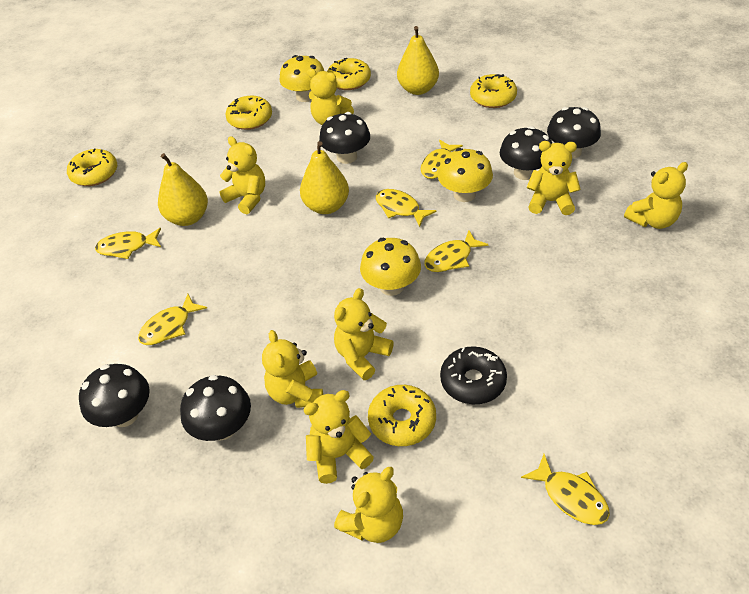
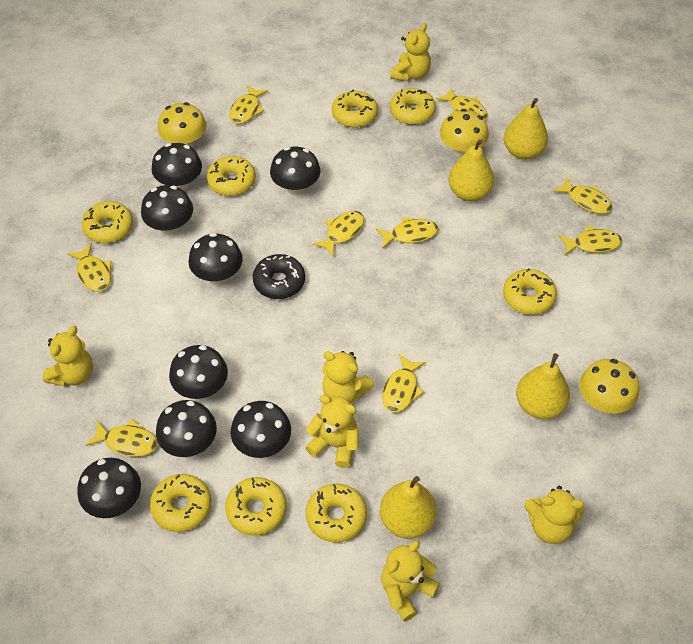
black mushroom: [79,364,150,427] [180,375,251,441] [319,112,370,164] [500,126,552,180] [547,107,601,159] = 5 -> [77,458,141,518] [141,185,193,235] [152,143,202,191] [156,400,217,457] [169,345,228,399] [188,233,243,284] [231,401,291,458] [270,147,320,195] = 8
yellow donut: [67,149,117,186] [225,96,272,130] [327,58,371,90] [368,385,436,446] [470,74,517,108] = 5 -> [82,201,133,243] [150,474,211,532] [207,156,256,196] [225,477,287,536] [306,483,367,543] [332,90,378,127] [390,88,436,125] [503,269,557,315] = 8
yellow fish: [95,228,161,259] [138,294,207,345] [376,189,437,227] [421,140,463,179] [424,230,489,272] [521,454,610,525] = 6 -> [67,243,112,292] [86,419,158,457] [229,85,268,124] [313,211,364,256] [376,217,438,248] [382,354,426,413] [436,87,487,120] [553,176,613,214] [559,226,622,255] = 9
yellow pear: [158,153,208,226] [300,141,349,214] [397,26,439,95] = 3 -> [380,476,437,539] [449,139,494,201] [503,98,548,160] [516,353,570,419] = 4
yellow teddy bear: [219,136,265,214] [262,330,323,408] [303,390,374,484] [307,68,354,125] [334,288,394,380] [334,467,403,543] [526,141,581,215] [624,162,688,229] = 8 -> [43,326,93,387] [305,395,359,468] [322,351,374,403] [381,541,440,622] [390,23,431,81] [524,486,584,544] = 6

